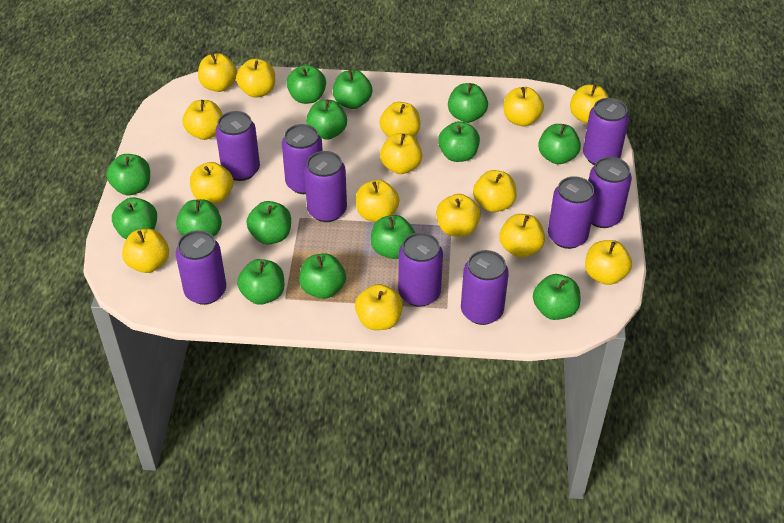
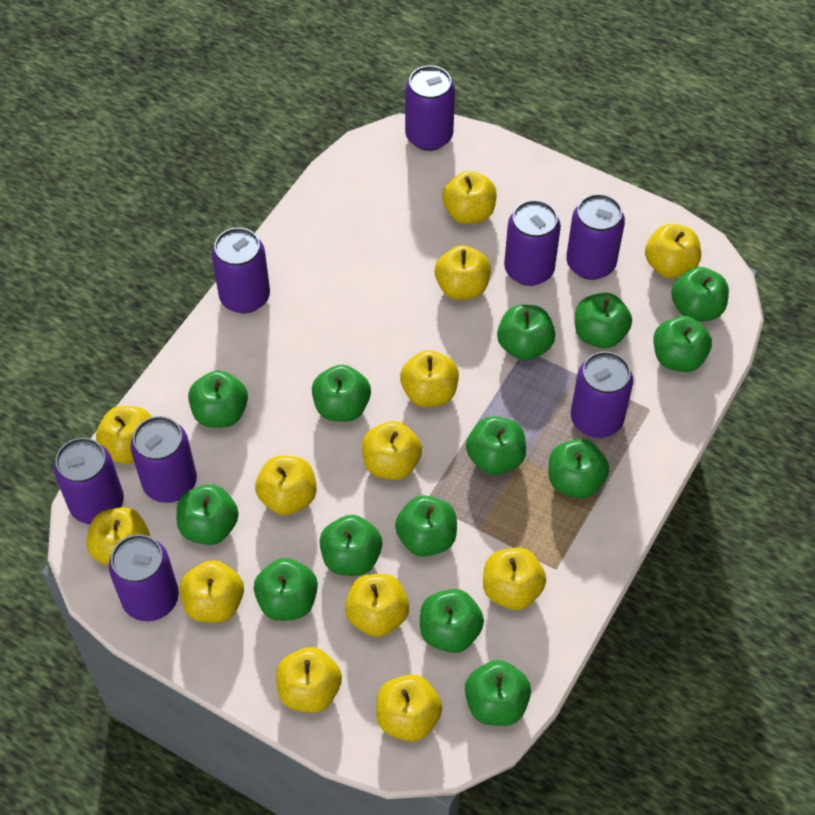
purple can: [176,230,226,305] [216,111,260,181] [282,124,323,194] [304,151,347,222] [398,232,443,307] [461,250,509,325] [548,176,596,249] [583,98,629,165] [588,157,632,228] = 9 -> [54,438,124,524] [109,534,179,621] [130,416,197,503] [211,227,270,313] [405,65,455,151] [504,200,561,286] [566,194,625,280] [571,351,633,438] = 8
yellow apple: [122,229,169,273] [183,100,223,140] [190,162,233,204] [198,53,237,92] [236,59,275,98] [355,284,403,330] [356,180,400,222] [380,102,420,137] [380,133,422,174] [436,194,481,237] [473,170,517,212] [499,214,545,258] [504,87,544,126] [570,85,609,124] [585,240,632,285] = 15 -> [87,507,150,566] [96,406,152,464] [180,560,244,623] [255,456,317,515] [276,647,342,713] [345,574,409,637] [362,421,422,480] [376,674,442,742] [400,350,459,407] [435,245,491,300] [442,171,497,224] [483,547,546,610] [645,224,701,278] = 13

